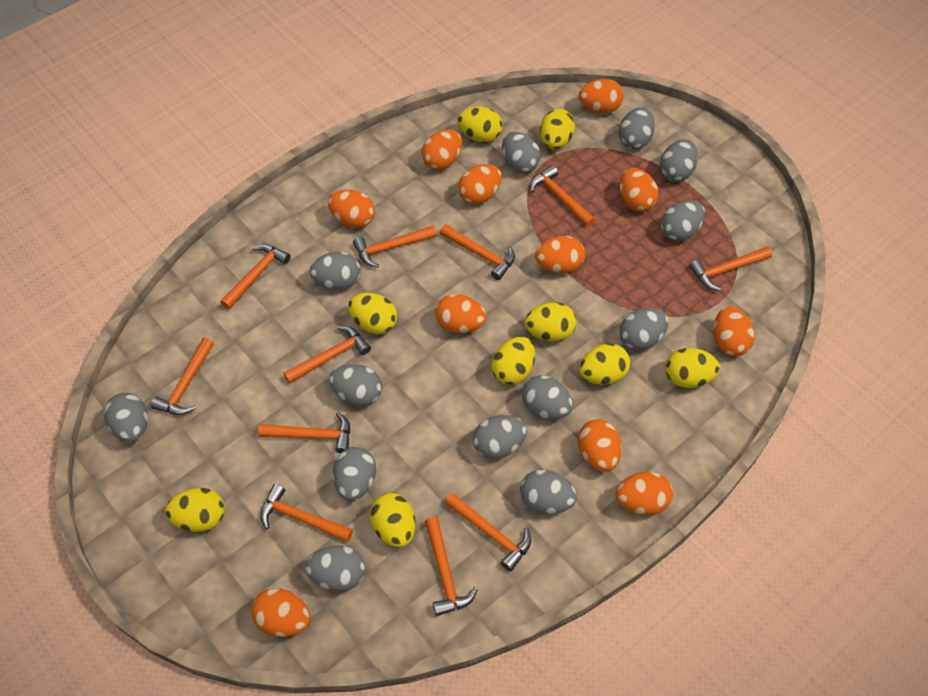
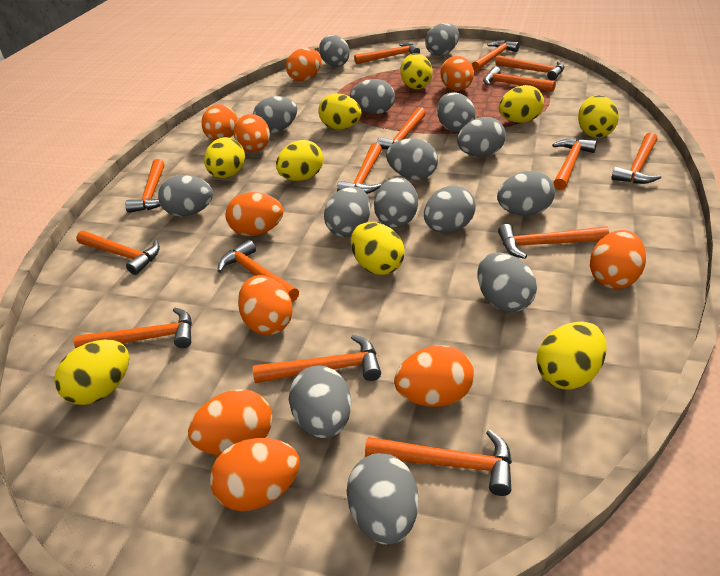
grey egg: [104,393,148,443] [305,545,365,591] [309,252,361,290] [329,364,382,406] [333,447,376,501] [473,415,527,459] [502,132,541,173] [520,470,577,514] [522,375,573,419] [619,107,655,149] [619,308,669,350] [660,139,698,182] [661,200,705,241] = 13 -> [158,175,213,217] [253,96,297,133] [289,365,351,438] [319,35,350,67] [324,187,371,237] [347,453,419,545] [350,79,395,114] [374,177,418,228] [386,138,438,180] [424,185,476,233] [425,23,459,56] [437,92,476,133] [457,117,506,157] [477,252,537,312] [497,171,555,216] = 15
orange egg: [251,588,310,637] [328,190,375,228] [421,129,462,170] [435,294,487,333] [458,164,502,204] [535,236,585,273] [578,419,622,472] [579,79,624,114] [616,471,673,515] [619,168,658,212] [713,306,754,356] = 11 -> [188,389,272,456] [201,104,237,140] [210,438,300,511] [225,192,283,236] [233,114,270,152] [238,275,293,335] [286,48,322,82] [394,345,474,407] [441,56,474,91] [590,230,646,289] = 10
orange hammer: [151,337,214,415] [220,244,291,309] [258,412,350,453] [260,484,353,542] [283,326,371,384] [353,226,437,268] [425,517,478,616] [440,224,515,280] [445,493,531,572] [530,165,595,227] [689,246,773,291] = 11 -> [74,308,192,348] [76,231,160,275] [125,159,164,213] [218,240,299,302] [253,335,381,383] [337,143,382,194] [354,42,420,64] [365,429,512,496] [377,107,426,149] [472,40,520,71] [483,66,556,92] [495,55,565,81] [498,224,609,259] [552,138,597,190] [612,132,661,184] = 15

